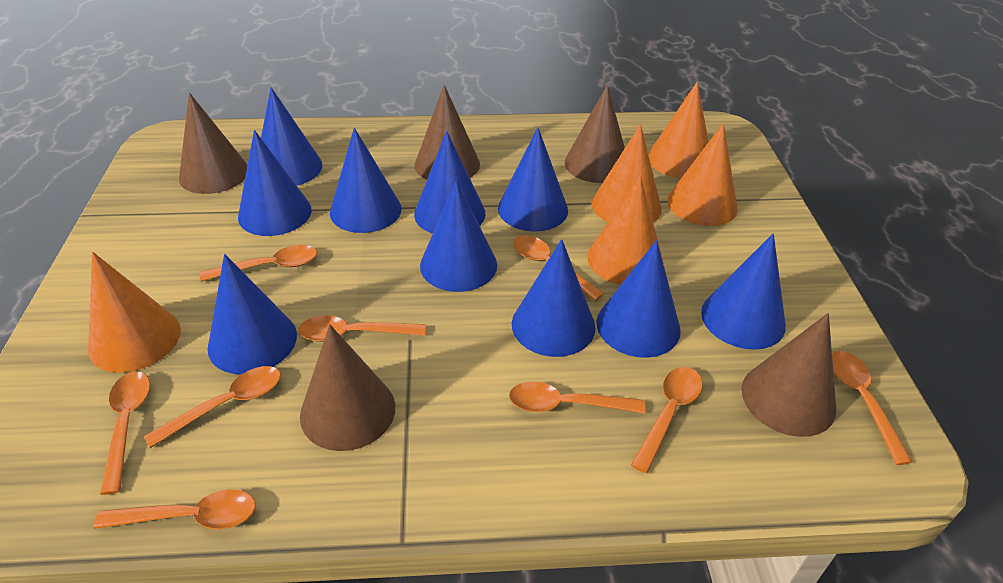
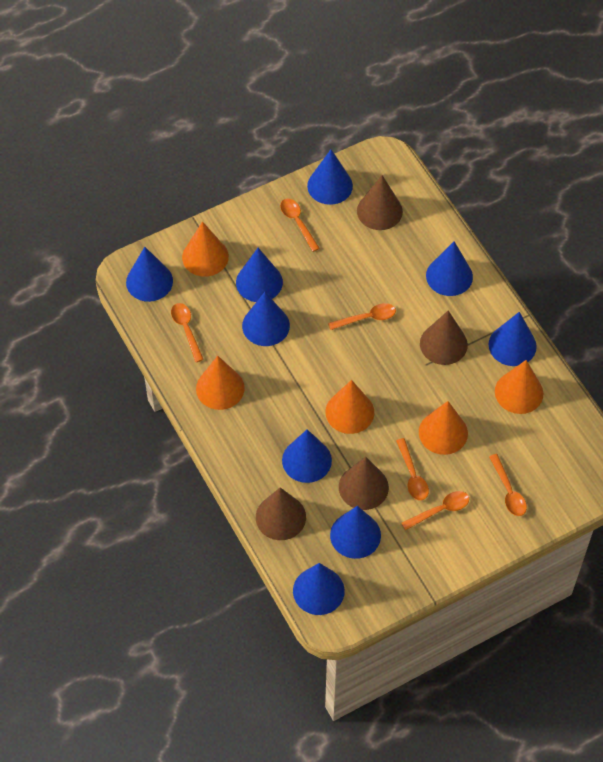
blue cone: [207,254,297,374] [238,130,311,236] [261,87,322,186] [330,128,402,233] [414,131,485,234] [420,180,497,292] [498,127,568,232] [512,239,595,357] [596,240,681,358] [701,234,786,350] = 10 -> [126,247,173,302] [236,248,283,302] [242,292,290,346] [282,429,332,483] [293,563,345,615] [307,149,353,205] [330,506,381,559] [426,241,473,296] [489,312,537,366] = 9
brown cone: [179,93,247,194] [300,325,395,451] [415,85,480,180] [565,85,625,183] [742,313,836,437] = 5 -> [256,487,306,540] [339,457,389,510] [357,175,403,230] [420,310,468,365] = 4
orange spoon: [94,490,256,529] [100,372,150,495] [144,366,281,448] [200,245,317,282] [299,315,425,342] [509,382,646,413] [513,235,604,301] [631,367,702,473] [832,351,912,465] = 9 -> [171,303,204,362] [280,199,320,252] [328,303,396,330] [396,438,429,501] [401,491,469,530] [489,454,527,516] = 6

